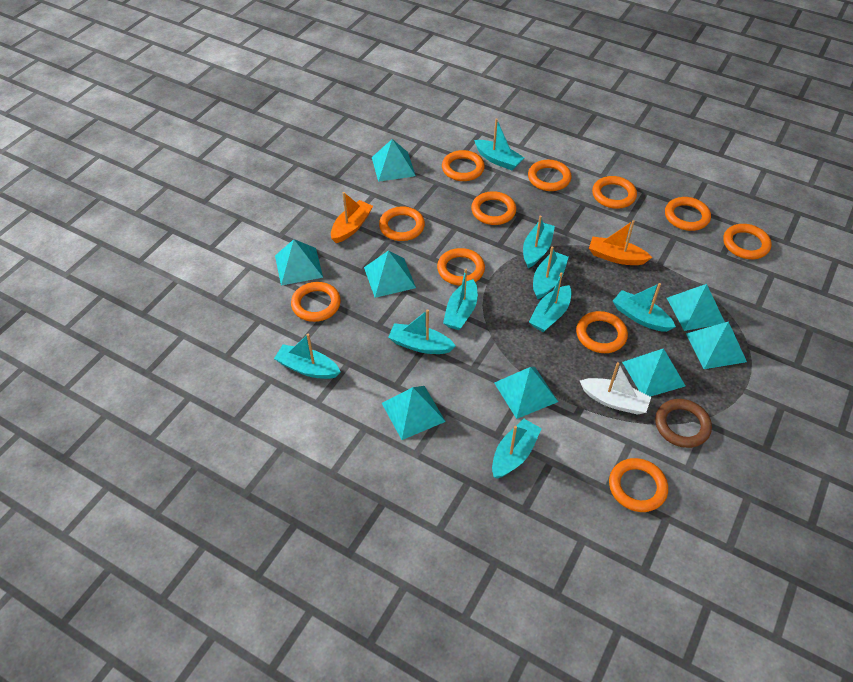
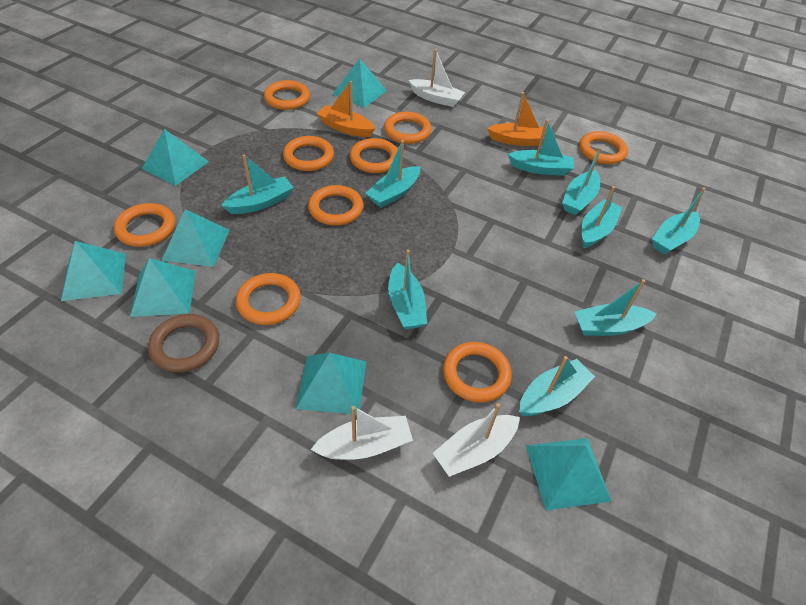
orange ring: [291,282,341,322] [379,206,425,241] [437,248,485,286] [442,150,485,181] [471,191,516,225] [528,160,571,191] [576,311,628,353] [592,176,637,209] [609,458,668,512] [665,197,711,231] [723,224,771,259] = 11 -> [114,203,175,247] [236,273,301,325] [264,80,310,110] [283,136,334,171] [308,185,363,226] [350,138,398,173] [384,112,432,144] [443,342,512,403] [579,131,628,164] = 9
turquoise pyramid: [275,239,323,286] [364,251,416,298] [372,139,416,182] [382,386,446,440] [494,367,558,419] [622,348,685,397] [667,284,725,331] [686,322,747,369] = 8 -> [61,241,126,301] [130,258,196,317] [141,129,209,186] [161,209,230,267] [296,353,366,415] [333,58,387,108] [526,438,611,510] = 7
white boat: [580,362,651,415] = 1 -> [310,406,413,460] [409,49,465,107] [433,403,520,477] = 3

